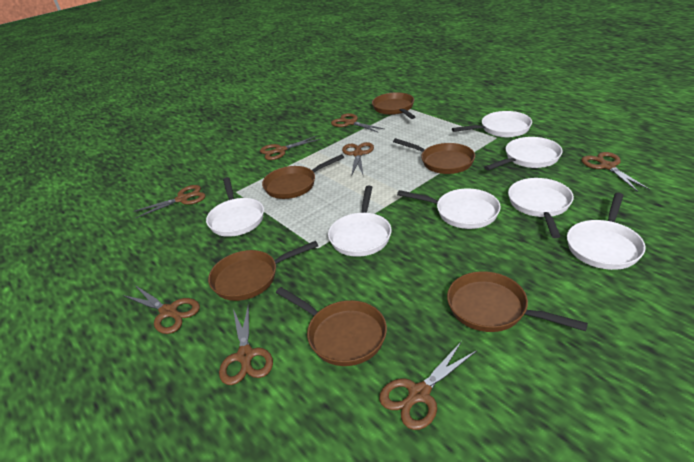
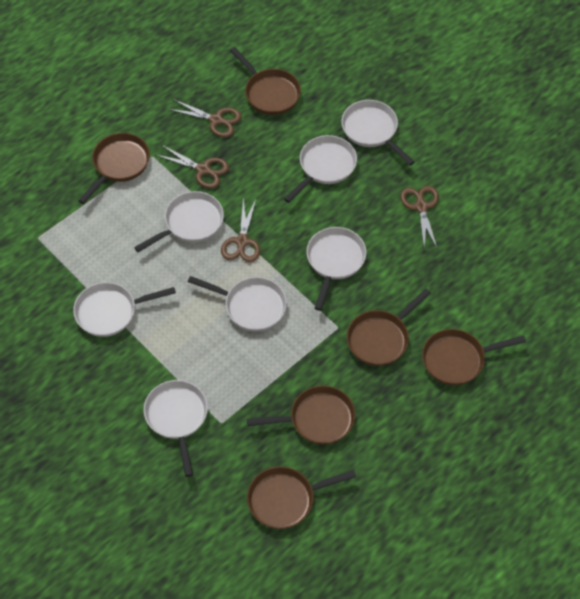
brown scissors: [123,285,200,334] [133,185,206,218] [219,303,273,385] [260,136,321,160] [331,113,384,132] [342,142,374,176] [379,341,477,430] [581,152,650,192] = 8 -> [156,145,229,189] [168,99,241,137] [221,198,260,262] [400,186,439,250] = 4

